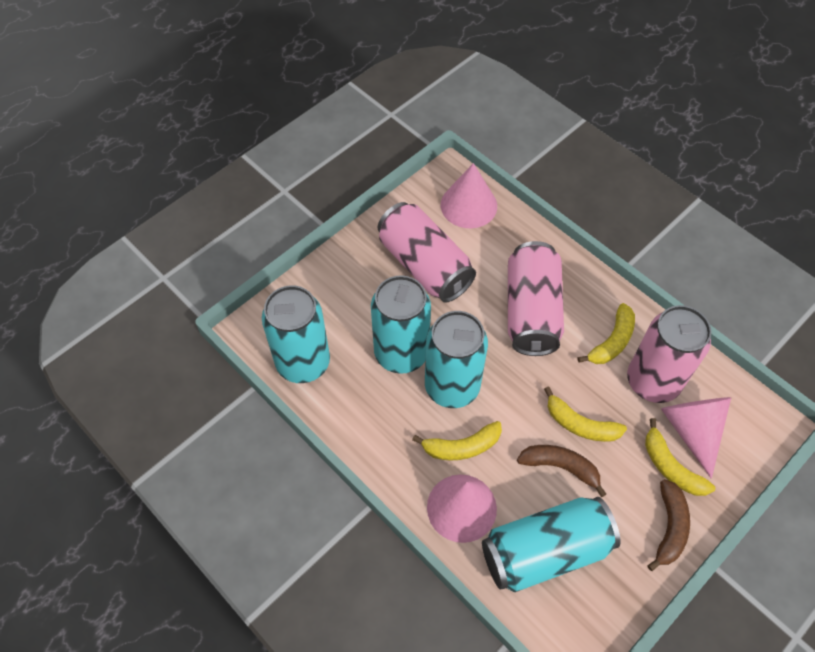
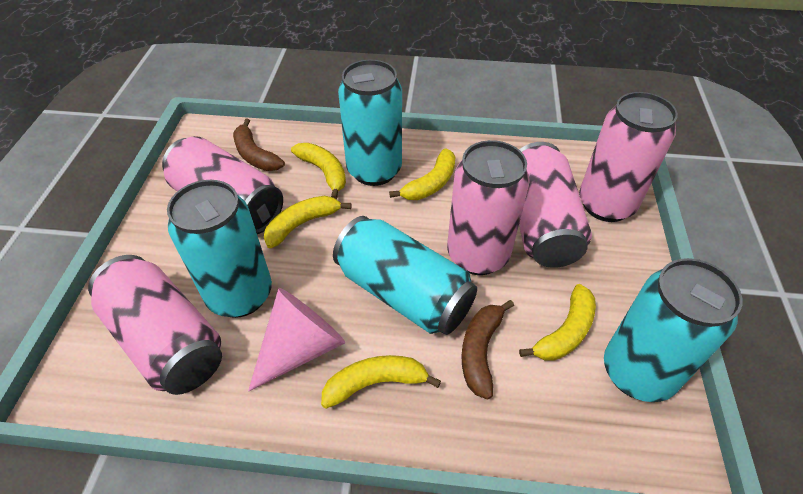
pink can: [378,202,476,303] [508,241,564,356] [627,305,712,403] = 3 -> [88,255,222,395] [162,136,283,234] [447,140,530,275] [519,142,592,268] [579,92,678,222] = 5
pink cone: [427,474,497,543] [441,163,497,228] [661,397,731,479] = 3 -> [248,288,346,391] = 1
yellow banana: [412,421,502,460] [544,386,627,442] [578,303,635,364] [645,418,715,496] = 4 -> [264,196,351,248] [291,143,346,199] [321,355,441,409] [389,148,456,200] [519,284,596,361] = 5

